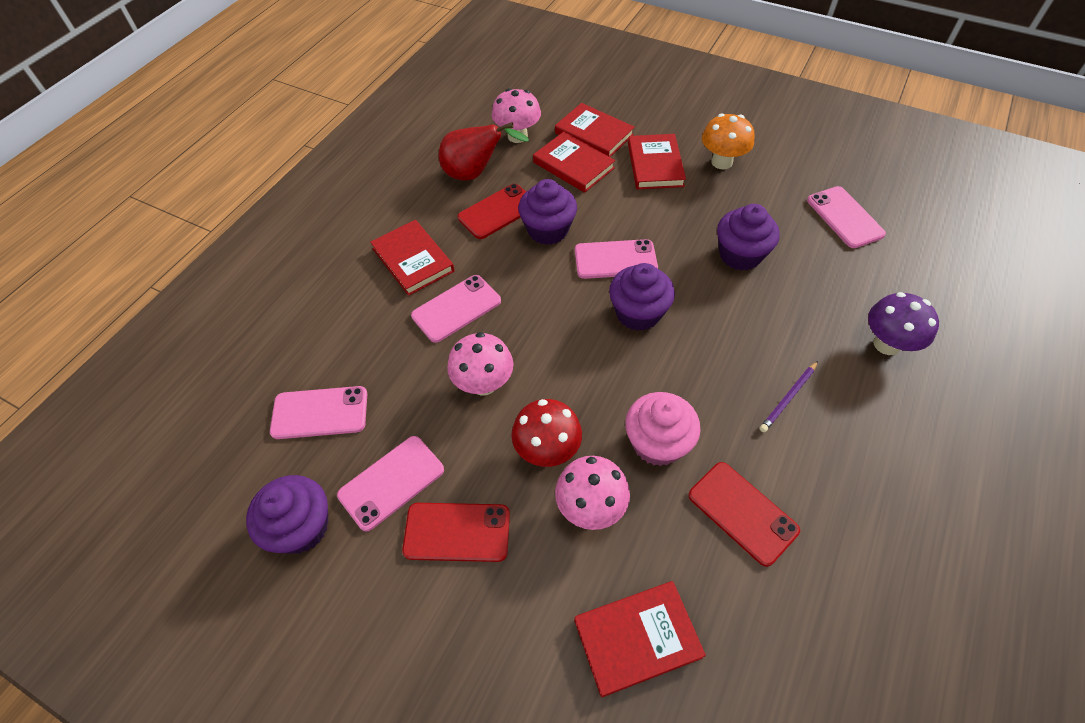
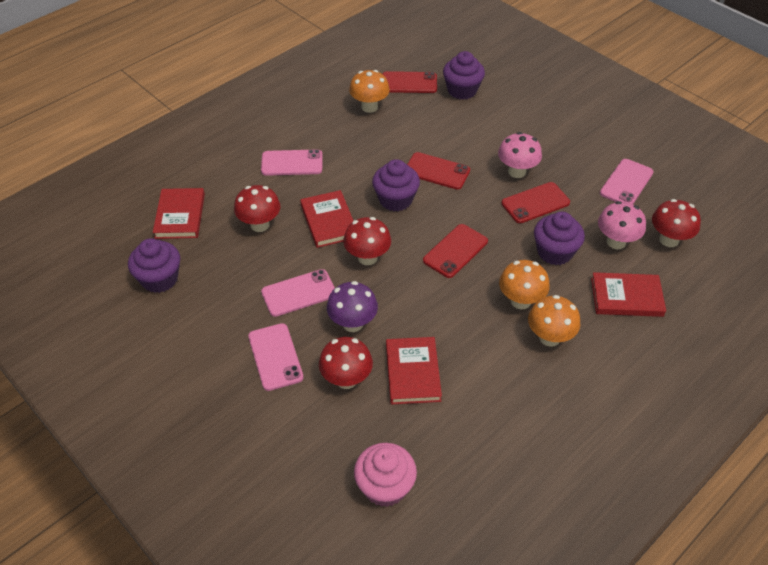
orange mushroom: [702,114,755,170] = 1 -> [349,70,390,113] [499,260,550,309] [528,295,581,347] = 3
pink mushroom: [447,332,513,396] [492,88,541,143] [555,456,630,530] = 3 -> [498,132,542,178] [598,201,646,249] = 2
pink phone: [270,386,367,439] [337,436,444,531] [411,275,501,343] [575,239,658,279] [807,186,886,248] = 5 -> [248,323,303,391] [261,149,323,176] [261,269,335,317] [600,159,654,204] = 4
purple pencil: [760,361,818,432] = 1 -> none = 0
red book: [370,220,455,296] [533,132,615,193] [555,103,635,157] [574,581,706,698] [628,134,686,189] = 5 -> [153,188,205,239] [300,190,354,248] [386,337,442,404] [591,272,666,317] = 4
red mushroom: [511,399,582,467] = 1 -> [234,185,281,232] [319,337,373,389] [343,217,391,265] [652,199,701,247] = 4
red pear: [439,122,529,180] = 1 -> none = 0
red phone: [402,503,510,562] [458,184,526,239] [688,462,800,567] = 3 -> [383,71,437,93] [407,152,470,190] [423,224,488,278] [501,182,570,223] = 4

